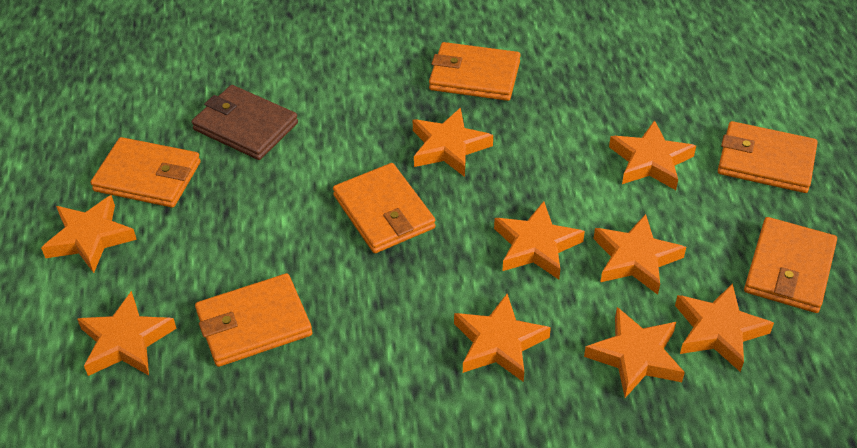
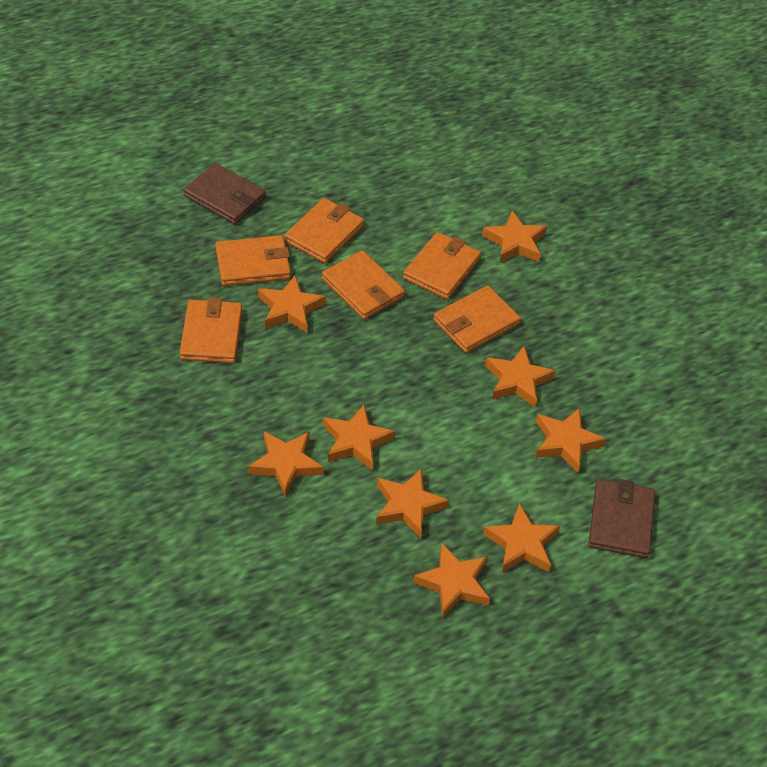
brown wallet: [192,85,298,160] = 1 -> [184,163,266,225] [588,479,655,558] = 2

